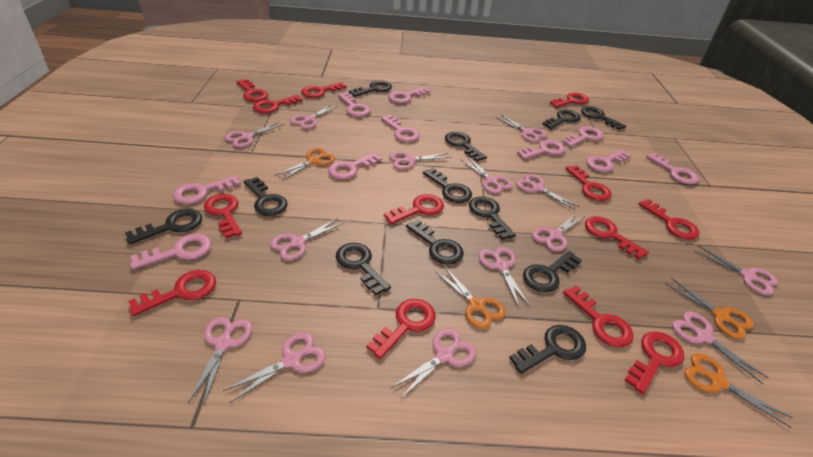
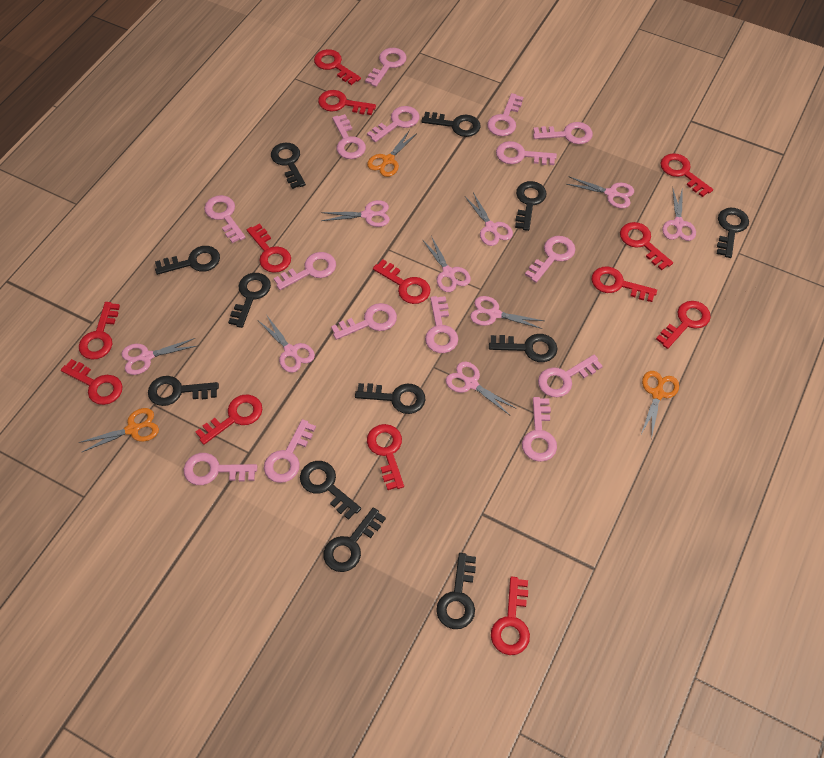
orange scissors: [275,148,335,180] [435,266,506,329] [665,278,754,339] [685,353,793,428] = 4 -> [78,408,159,453] [367,130,417,177] [641,371,679,439] = 3
pink key: [130,233,212,270] [173,175,241,204] [328,152,382,179] [338,92,371,117] [381,115,420,142] [388,87,430,103] [517,140,565,159] [562,126,604,147] [586,150,631,172] [646,153,699,184] = 10 -> [183,453,257,485] [204,195,246,243] [264,419,316,483] [273,252,336,290] [331,303,397,340] [332,114,366,159] [365,48,407,87] [367,106,420,142] [425,296,458,353] [487,93,523,136] [496,141,557,165] [522,397,557,462] [525,236,576,283] [533,122,593,144] [538,355,603,397] = 15
pink scissors: [188,317,252,404] [223,332,326,403] [225,122,284,147] [270,218,343,260] [290,104,337,129] [389,152,451,170] [391,328,476,398] [461,157,513,194] [478,247,530,307] [497,115,547,142] [516,174,580,210] [532,212,586,251] [672,311,769,384] [694,245,778,295] = 14 -> [121,338,197,375] [259,316,315,373] [321,200,390,227] [423,236,471,292] [446,362,517,415] [465,193,513,246] [470,296,544,329] [567,176,634,208] [662,187,696,241] = 9

